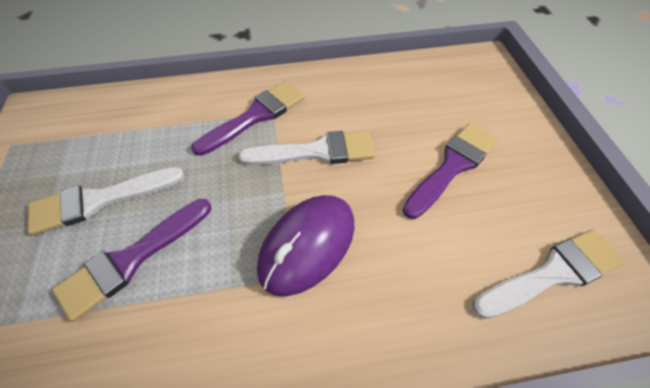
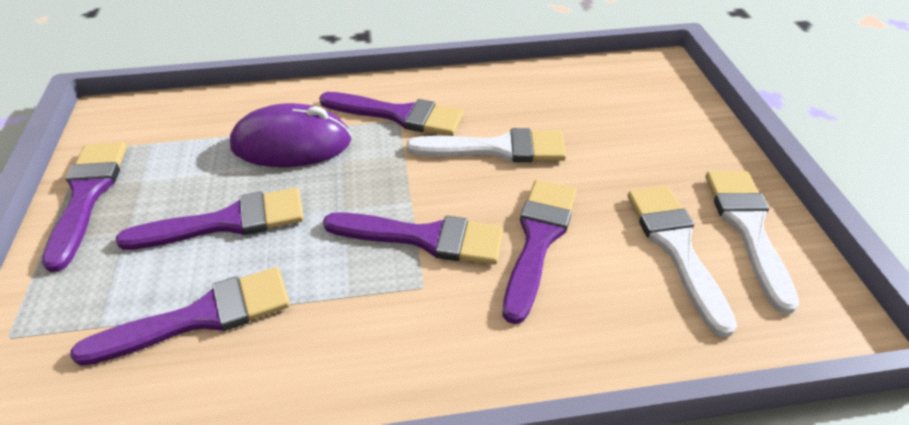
purple brush: [52,199,211,321] [191,81,305,156] [403,123,498,219] = 3 -> [42,142,127,272] [70,267,290,366] [116,188,304,250] [319,92,464,136] [323,212,504,265] [503,179,577,324] = 6

